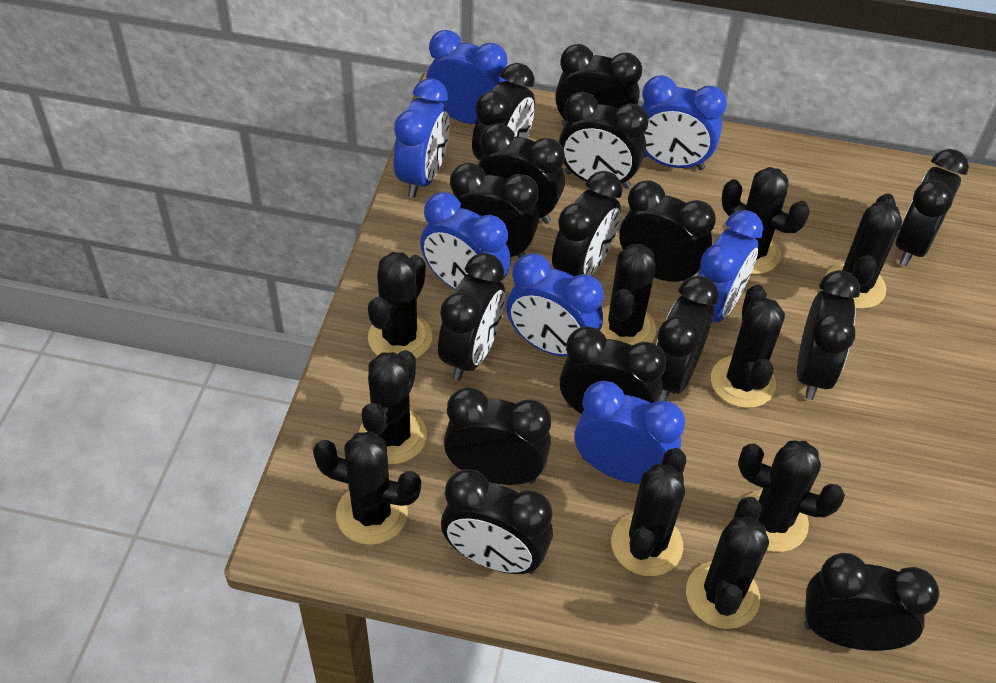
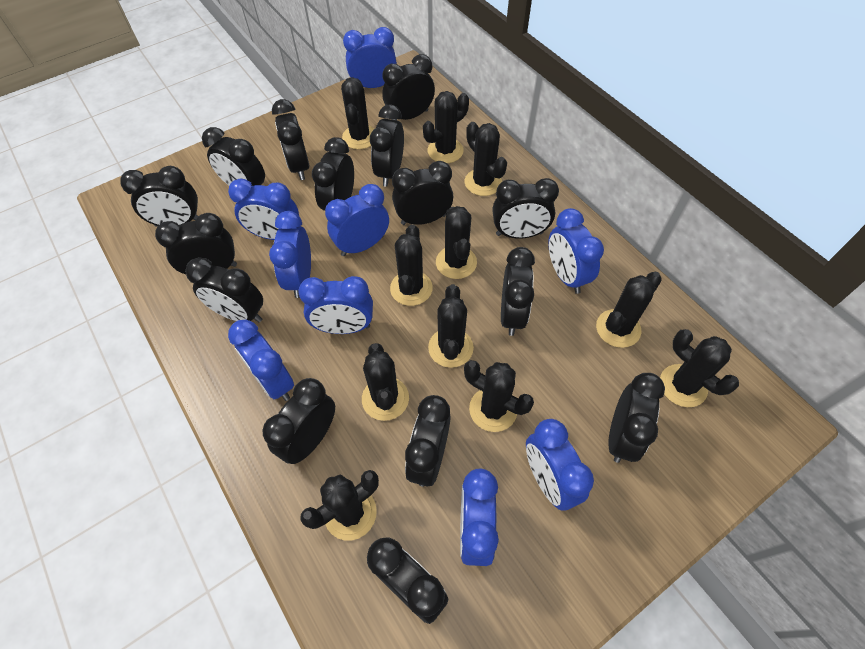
black cactus: [313,432,421,545] [359,350,427,464] [368,252,432,359] [600,244,656,345] [611,448,686,576] [686,497,769,629] [711,285,785,408] [722,167,810,274] [738,441,845,552] [825,194,902,309] = 10 -> [300,470,379,541] [341,77,374,149] [362,343,409,421] [390,224,433,306] [423,91,469,163] [428,284,474,368] [436,206,477,279] [464,360,534,432] [465,122,507,196] [596,272,662,348] [660,329,739,407] = 11
blue clock: [394,78,450,198] [420,192,511,290] [427,30,507,124] [506,253,604,357] [575,381,685,484] [642,75,727,170] [697,210,763,322] = 7 -> [228,179,299,240] [228,320,294,401] [269,211,311,298] [298,276,373,334] [325,184,389,256] [343,27,397,88] [460,468,499,566] [526,419,594,510] [548,208,604,294] = 9

